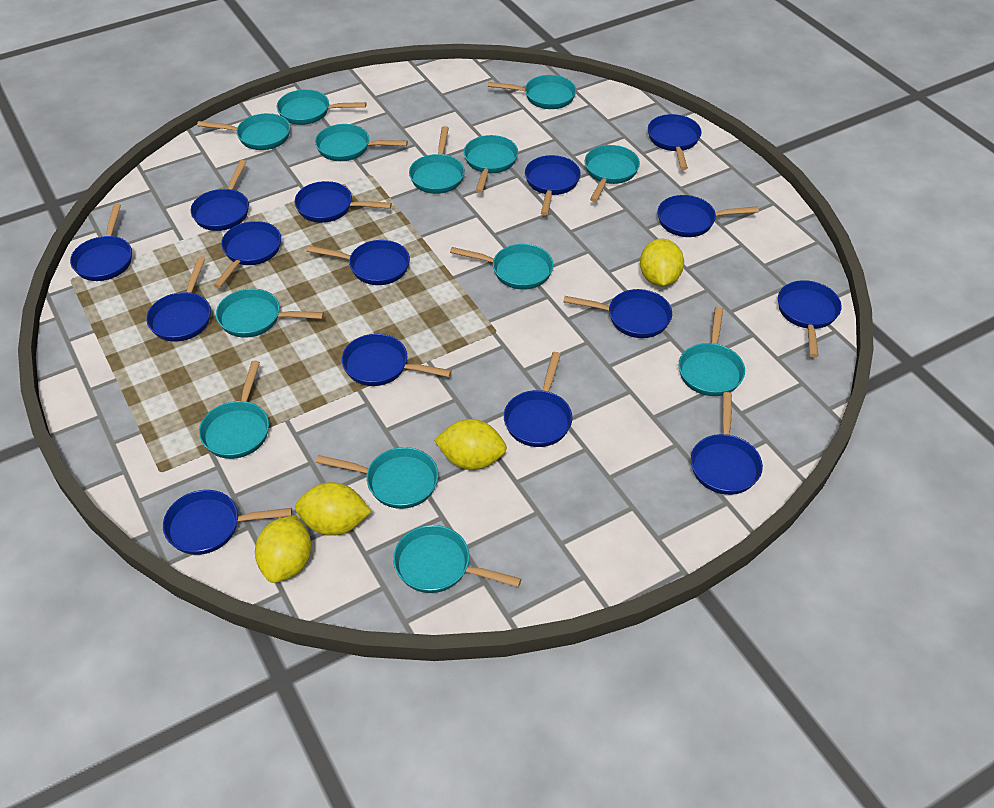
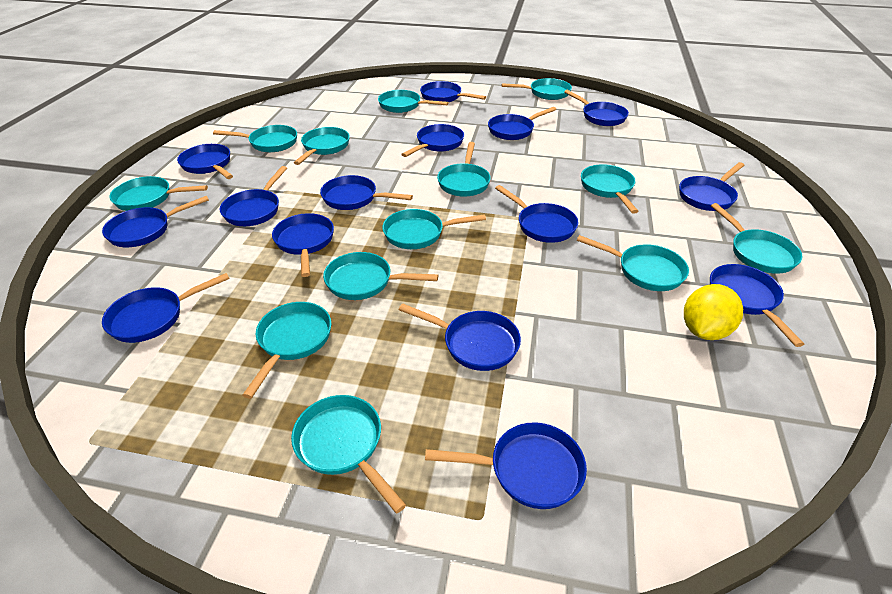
yellow lemon: [255,515,312,583] [295,482,372,536] [434,419,507,470] [640,238,684,287] = 4 -> [684,284,743,340] = 1

